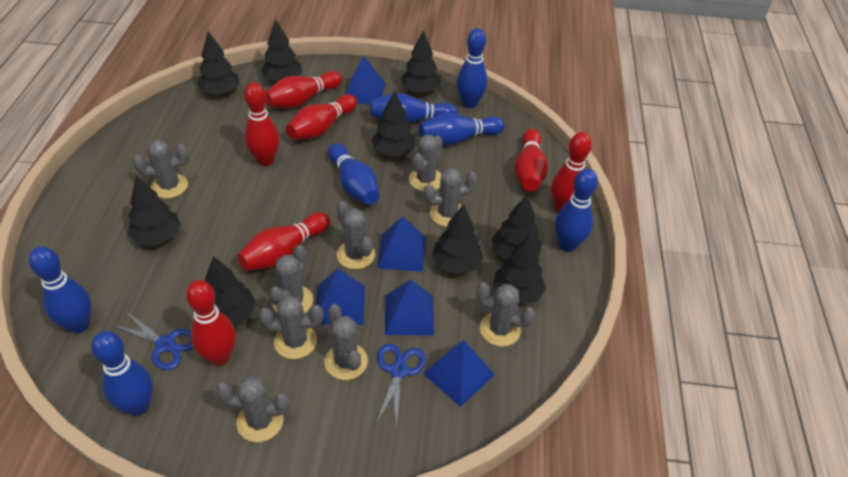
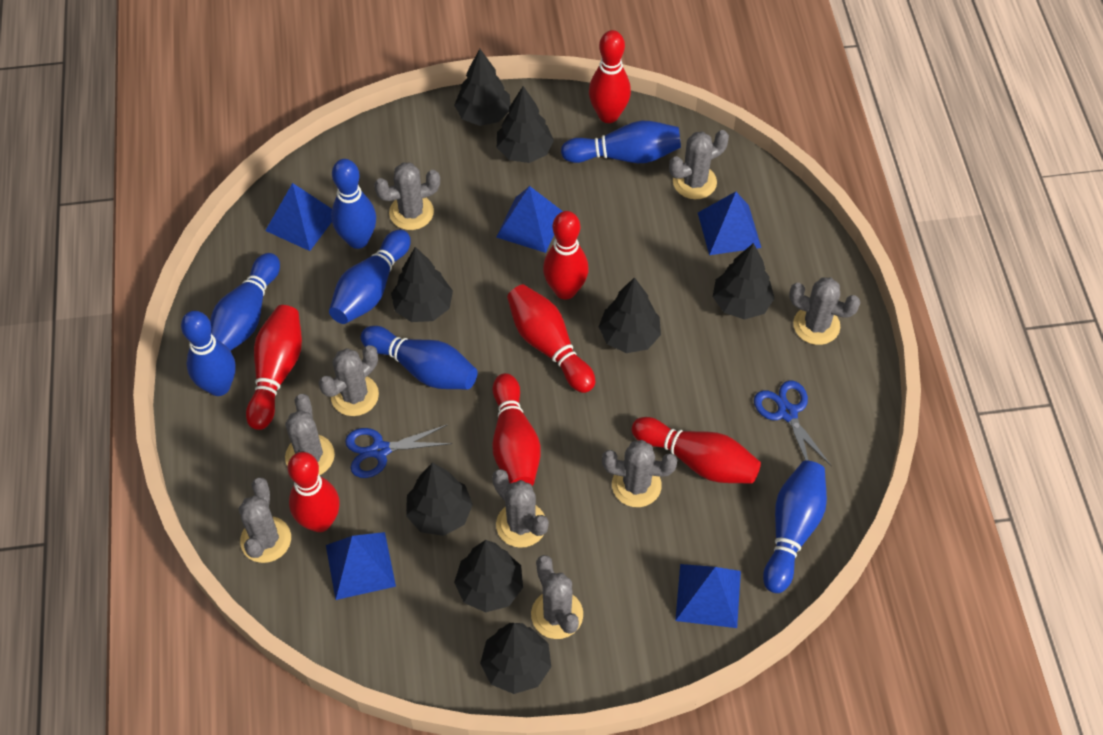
black tree: [128,176,181,246] [197,31,239,95] [205,256,256,327] [261,19,302,81] [371,91,416,156] [401,31,441,93] [432,204,483,275] [491,195,542,260] [493,235,546,306] = 9 -> [391,247,453,322] [406,463,473,536] [454,49,511,126] [454,540,523,612] [480,623,551,694] [497,86,554,163] [599,277,661,353] [713,243,775,320] = 8

